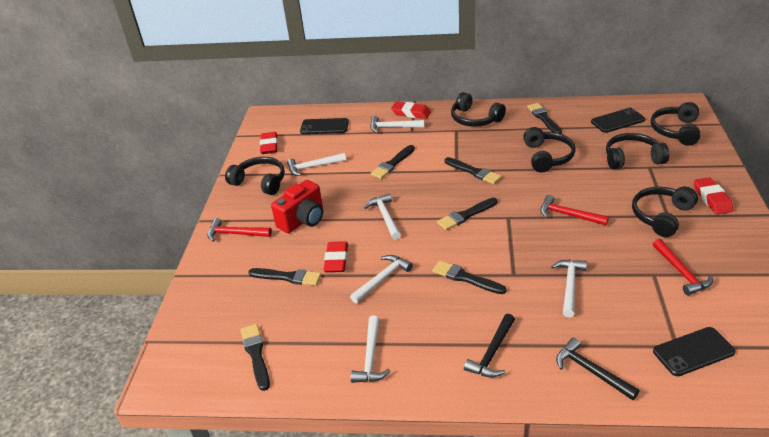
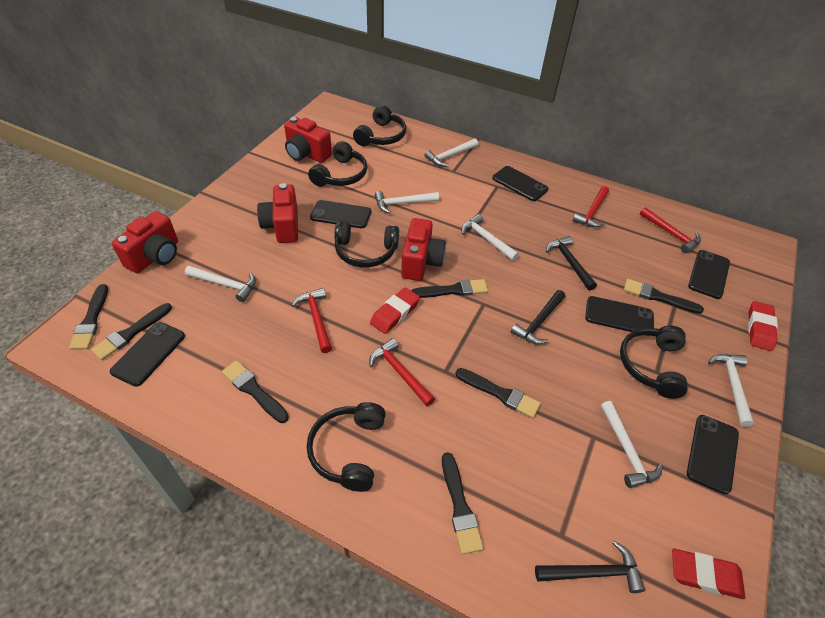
black hammer: [464,314,515,378] [556,338,639,400] = 2 -> [511,290,565,344] [535,541,645,593] [546,236,597,291] = 3
black headphones: [225,157,285,195] [451,92,506,127] [523,127,576,173] [606,133,669,169] [632,187,698,237] [651,102,700,146] = 6 -> [307,402,386,492] [308,141,367,187] [334,221,399,267] [353,105,406,146] [620,326,688,399] = 5
black phone: [300,118,349,134] [591,108,645,133] [653,327,736,376] = 3 -> [110,322,185,387] [310,200,371,228] [492,166,549,201] [585,296,654,336] [687,415,739,494] [688,250,730,299] = 6
red camera: [271,180,323,233] = 1 -> [112,211,178,273] [257,183,298,243] [284,117,332,163] [401,218,446,281] = 4
red eraser: [260,132,278,154] [323,241,348,272] [391,102,431,119] [694,177,733,214] = 4 -> [370,287,420,334] [672,549,745,599] [748,301,778,351] = 3
red hammer: [207,218,272,242] [540,195,609,225] [653,239,713,295] = 3 -> [292,288,332,353] [369,338,435,406] [573,186,609,228] [640,207,701,253] = 4

